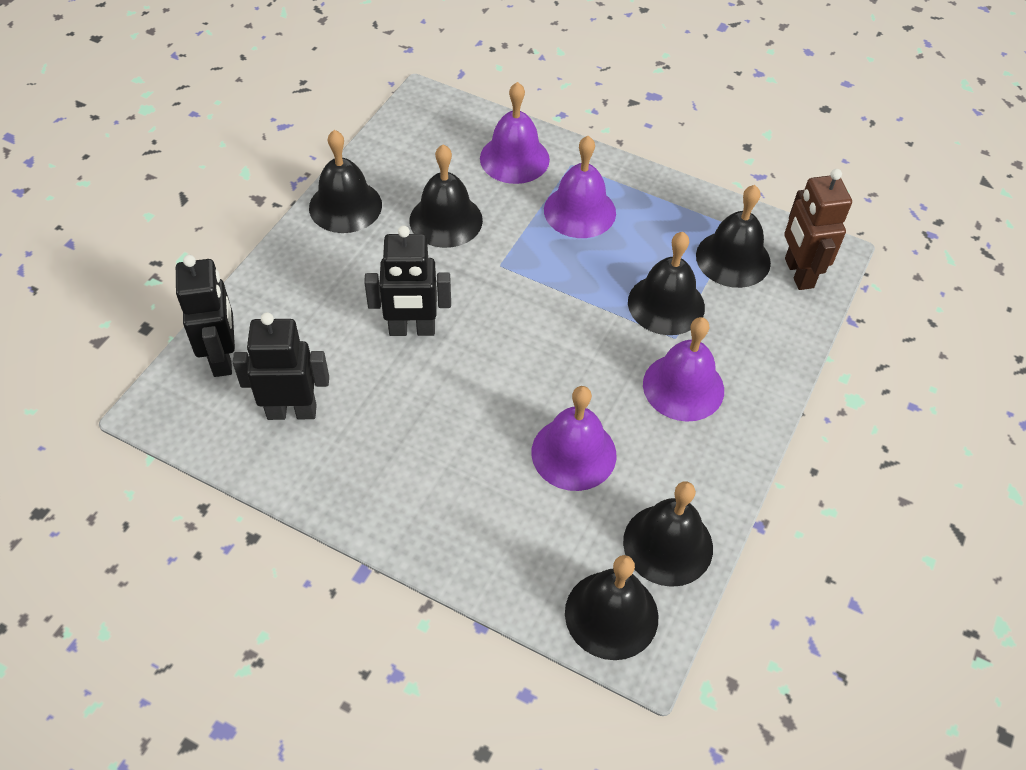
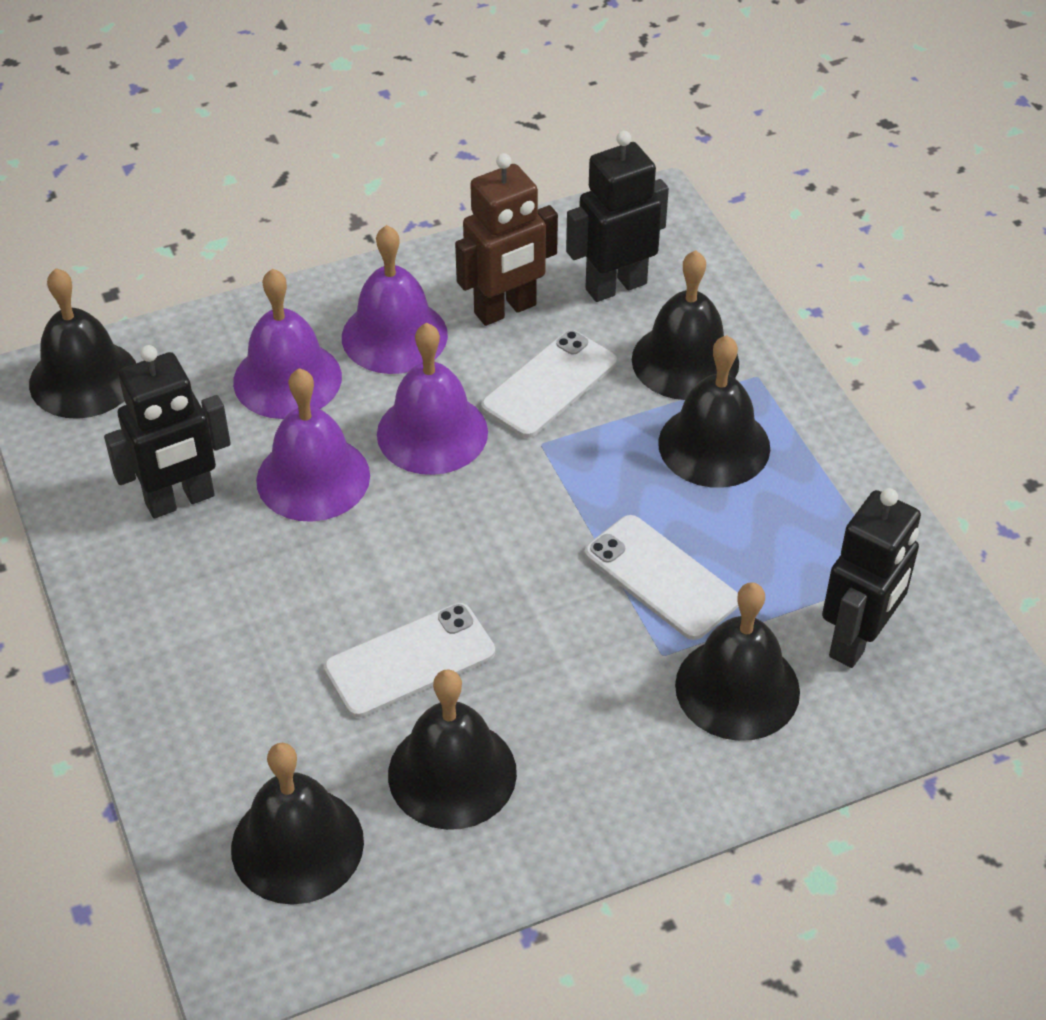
white phone: none = 0 -> [324,603,495,718] [481,330,617,438] [585,515,738,640] = 3

